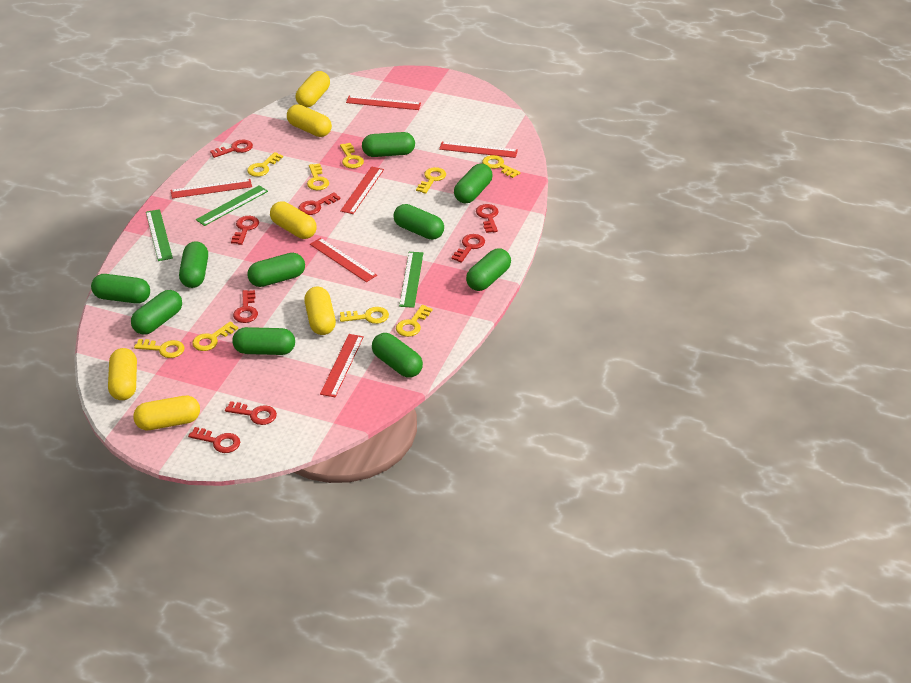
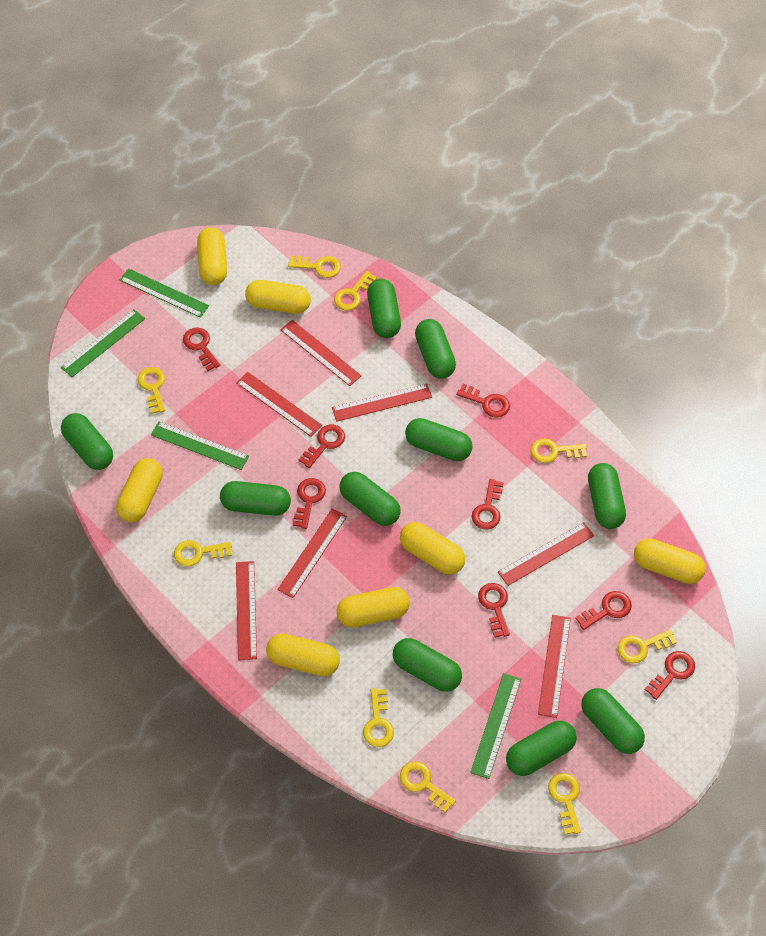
green ruler: [146,209,173,261] [196,185,268,226] [399,252,423,308] = 3 -> [61,309,145,377] [120,268,209,318] [151,421,249,470] [470,673,521,779] = 4
red ruler: [170,179,252,199] [310,238,377,282] [320,334,364,397] [340,166,384,214] [346,96,421,110] [439,142,518,158] = 6 -> [236,372,322,437] [236,561,257,660] [277,509,347,598] [280,320,362,386] [332,384,432,422] [498,522,594,586] [538,615,571,718] = 7
yellow capsule: [108,348,137,400] [133,396,200,430] [270,201,317,239] [287,104,332,137] [296,71,330,107] [304,287,336,335] = 6 -> [116,458,163,523] [197,227,227,285] [245,280,311,314] [266,633,340,676] [337,587,410,628] [400,522,465,574] [634,538,706,584] = 7

